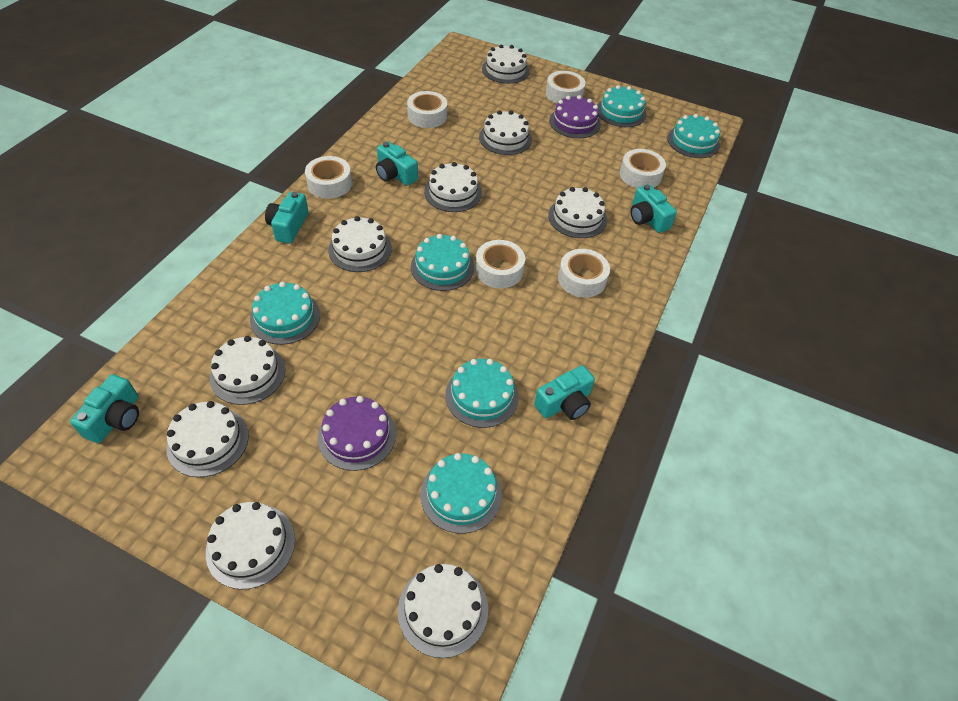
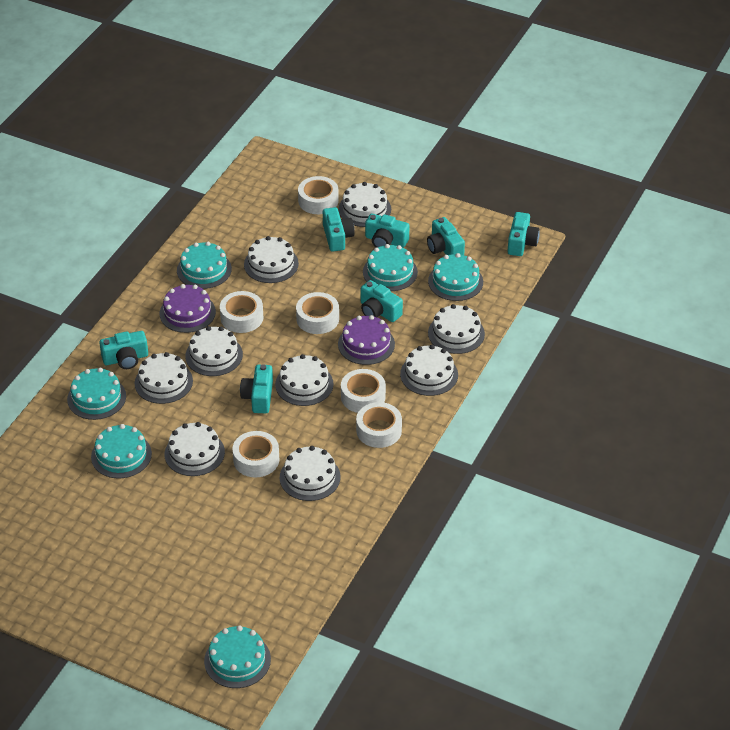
turquoise camera: [70,374,139,443] [265,192,309,244] [376,141,418,186] [534,365,595,420] [631,184,677,233] = 5 -> [99,331,148,369] [240,364,273,413] [323,207,355,252] [361,280,403,322] [365,214,409,248] [427,217,465,255] [507,212,540,256] = 7

